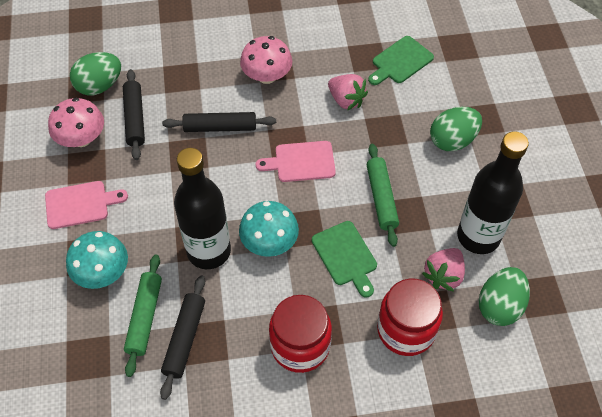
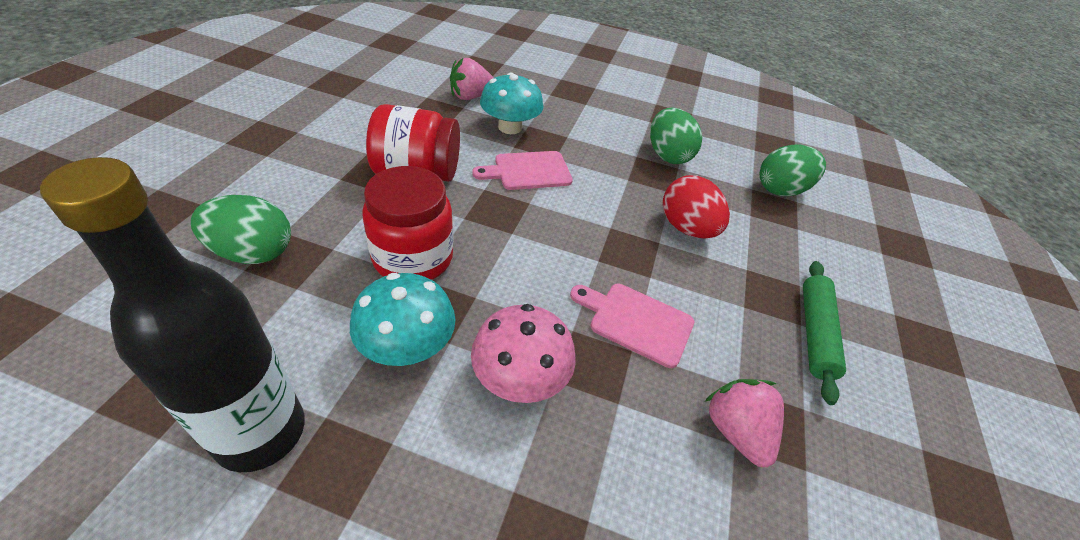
black bottle: [174,148,231,269] [457,131,529,254] = 2 -> [40,157,305,472] = 1
black rolling pin: [123,69,145,160] [160,275,205,400] [162,112,276,132] = 3 -> none = 0
green cutting board: [312,221,377,298] [368,36,434,85] = 2 -> none = 0
green rolling pin: [124,254,162,377] [367,144,399,247] = 2 -> [803,261,846,405] = 1
pink mushroom: [48,98,104,147] [240,36,292,84] = 2 -> [471,304,576,403] = 1
red egg: none = 0 -> [663,175,730,239] = 1

